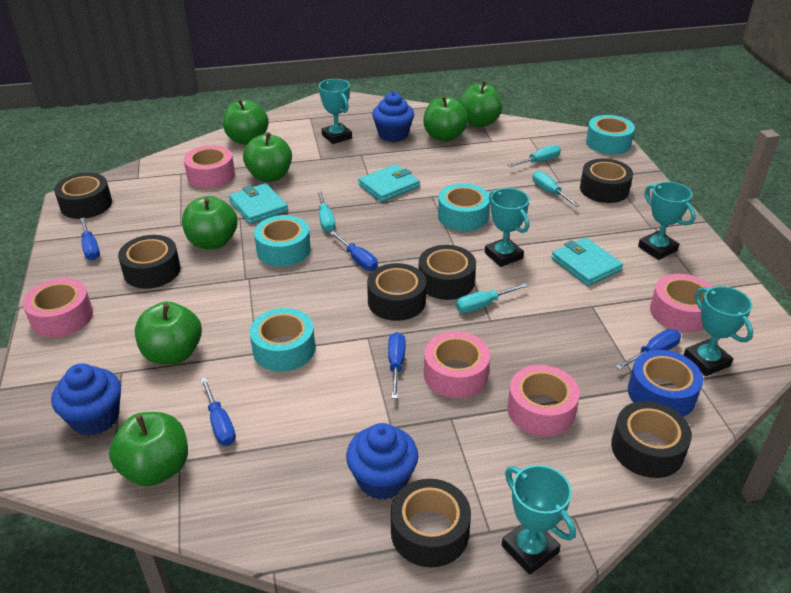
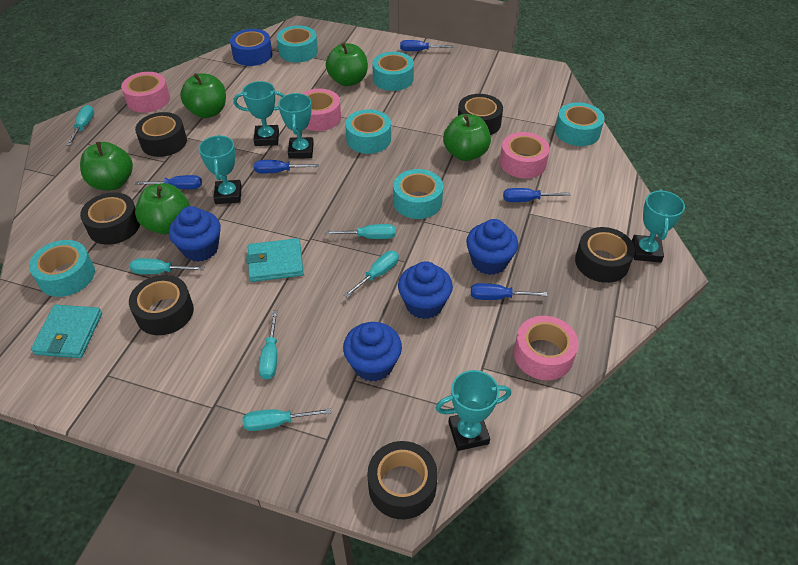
black tape: [54,173,112,219] [118,235,181,289] [367,263,426,321] [391,479,471,567] [419,245,476,300] [580,158,633,203] [611,401,692,478] = 7 -> [80,192,140,245] [129,275,194,335] [135,112,187,157] [367,441,437,519] [458,94,503,135] [575,227,635,283] = 6
blue cupcake: [51,363,121,436] [346,423,418,500] [372,92,414,142] = 3 -> [169,206,221,262] [343,322,402,381] [398,261,453,319] [466,219,518,275] = 4
green apple: [109,412,188,487] [135,302,202,364] [182,196,238,249] [223,99,269,145] [243,132,292,182] [423,96,468,142] [459,81,502,127] = 7 -> [80,142,133,190] [135,183,190,234] [180,73,226,118] [326,43,368,86] [443,114,491,161] = 5
pink tape: [23,278,93,337] [184,145,235,188] [424,331,490,398] [507,365,580,436] [650,274,712,333] = 5 -> [121,72,170,113] [302,89,341,131] [500,132,550,179] [514,316,579,380] = 4
turquoise screwdriver: [317,190,335,232] [456,283,528,313] [508,145,561,167] [533,171,580,207] = 4 -> [67,105,94,146] [130,258,205,274] [243,408,331,431] [259,311,278,379] [325,224,395,239] [344,251,399,297] = 6
turquoise tape: [250,308,315,372] [254,215,311,267] [438,184,490,231] [586,115,635,155] = 4 -> [29,240,95,297] [277,26,318,63] [345,109,391,154] [372,52,414,91] [393,169,443,219] [555,102,605,146] = 6
turquoise wallet: [229,183,288,224] [358,164,420,202] [551,237,623,286] = 3 -> [31,305,102,358] [246,238,304,282] = 2

